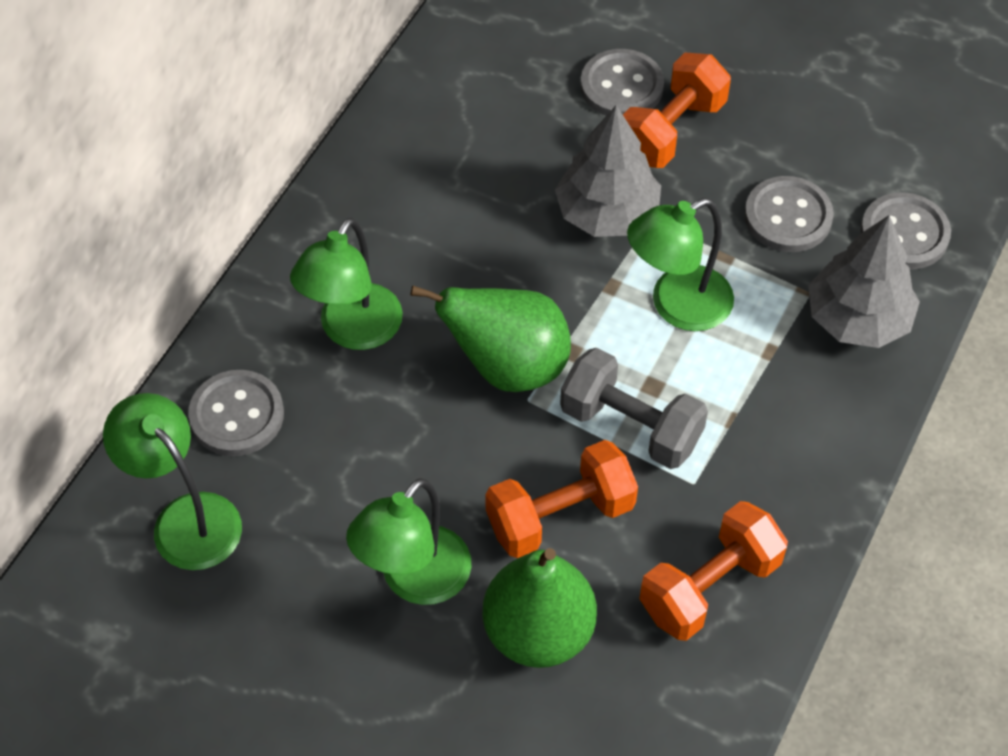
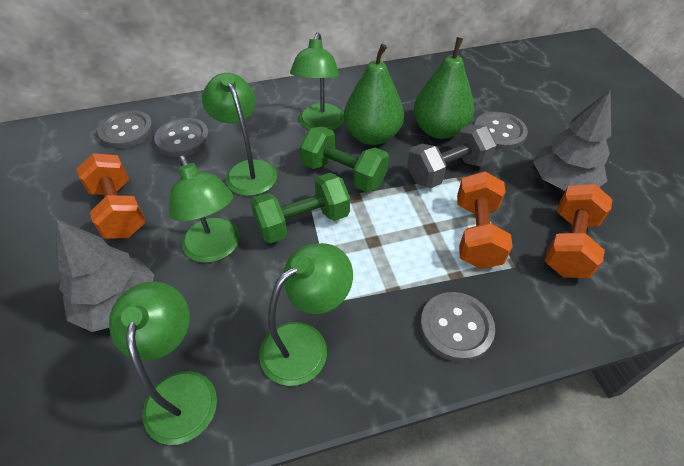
green dumbbell: none = 0 -> [251,173,350,243] [300,126,389,192] = 2
green lamp: [103,393,242,570] [290,218,403,350] [346,478,471,605] [627,198,734,331] = 4 -> [109,282,217,445] [169,155,239,263] [202,73,277,196] [259,243,353,386] [290,33,344,130] = 5

